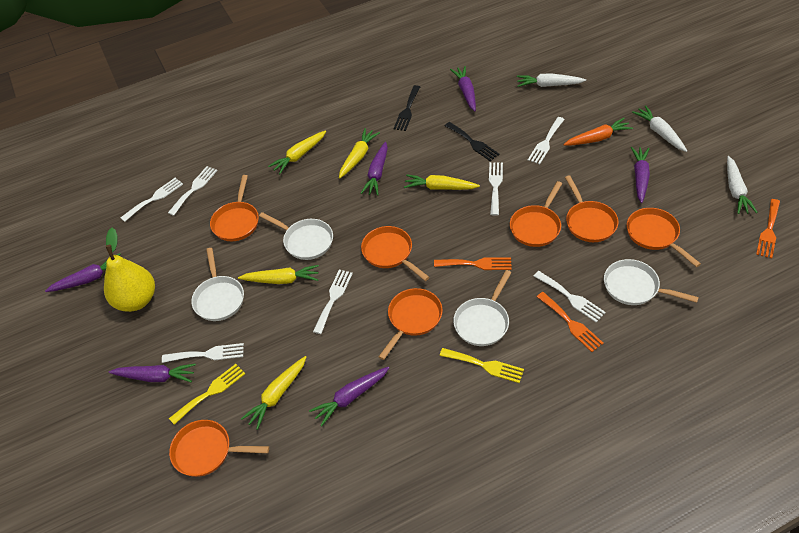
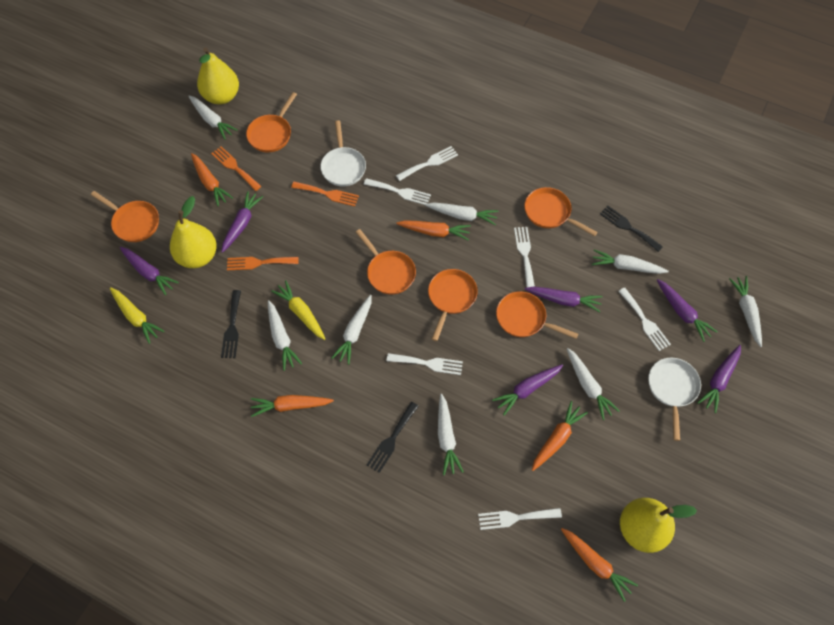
black fork: [394,85,420,131] [445,122,499,161] = 2 -> [221,290,241,358] [367,402,419,473] [600,206,663,252] = 3
orange carrot: [564,118,633,146] = 1 -> [191,153,233,206] [251,395,334,417] [396,220,471,240] [532,401,588,471] [561,528,638,602] = 5
orange pan: [169,420,269,477] [210,175,259,241] [361,226,430,281] [378,288,443,360] [510,181,562,247] [565,175,618,242] [627,208,701,267] = 7 -> [91,191,159,242] [246,92,297,152] [356,229,416,295] [428,269,478,341] [496,291,578,339] [524,187,598,236] = 6
white carrot: [517,73,586,87] [632,105,687,152] [727,156,758,214] = 3 -> [188,95,238,140] [268,300,302,371] [332,295,372,365] [425,202,499,225] [438,394,464,475] [567,348,619,420] [592,250,669,274] [729,276,762,347] = 8
white fork: [120,178,183,222] [162,343,244,363] [168,166,218,216] [313,270,353,334] [489,162,503,216] [528,117,565,164] [534,271,606,322] = 7 -> [364,178,431,205] [387,353,463,375] [396,146,458,181] [478,508,562,530] [514,227,535,288] [618,287,671,351] = 6
white pan: [191,248,244,321] [259,212,333,260] [453,270,512,346] [604,259,699,305] = 4 -> [320,120,366,187] [648,358,701,441] = 2
yellow carrot: [238,265,319,284] [241,356,306,430] [268,130,326,174] [339,128,380,179] [404,174,480,190] = 5 -> [110,287,164,344] [271,280,325,340] = 2
yellow fork: [169,364,245,425] [440,348,524,383] = 2 -> none = 0
yellow pear: [104,228,155,312] = 1 -> [170,196,217,268] [197,47,239,104] [620,498,697,553] = 3

